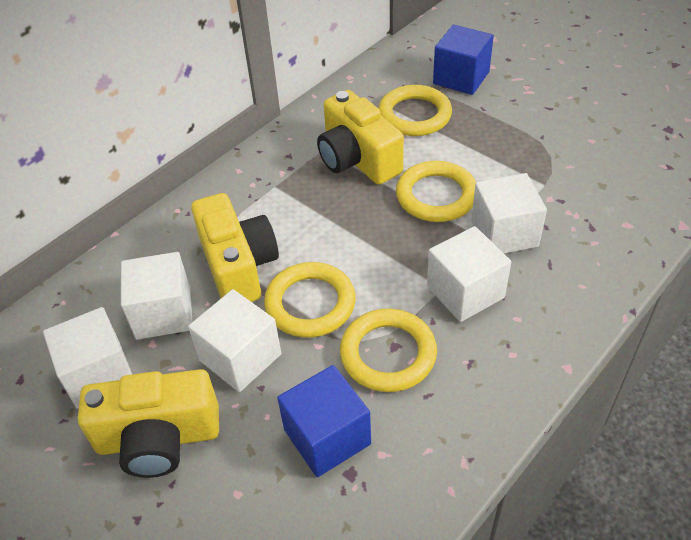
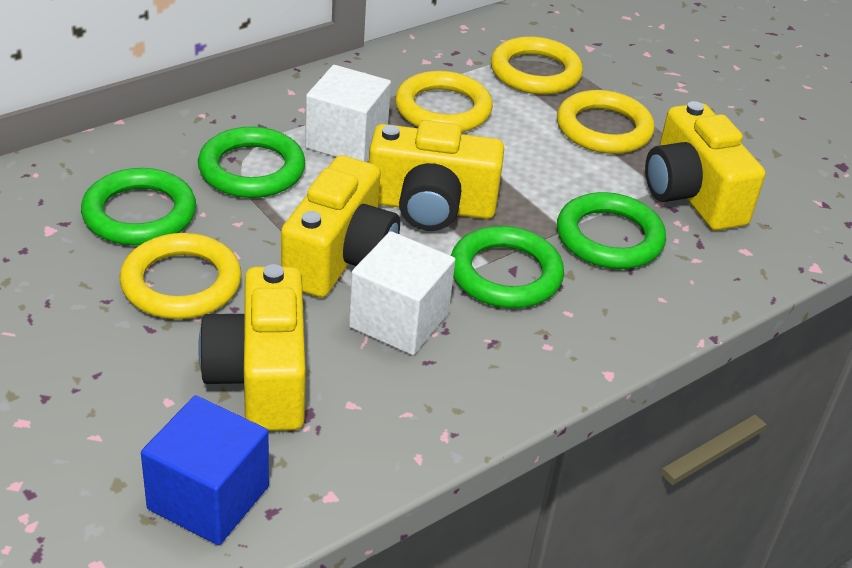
blue cube: [277,365,371,477] [433,24,494,95] = 2 -> [141,395,269,545] = 1
green ring: none = 0 -> [81,168,196,246] [198,127,305,198] [451,226,564,308] [557,192,666,269] = 4
white cube: [43,307,132,409] [121,252,192,340] [188,289,281,392] [427,226,511,322] [471,173,547,254] = 5 -> [305,65,391,162] [349,231,455,355] = 2
yellow camera: [78,369,219,478] [191,193,279,302] [317,90,404,185] = 3 -> [198,264,306,431] [281,155,400,297] [369,120,504,231] [645,101,765,230] = 4

